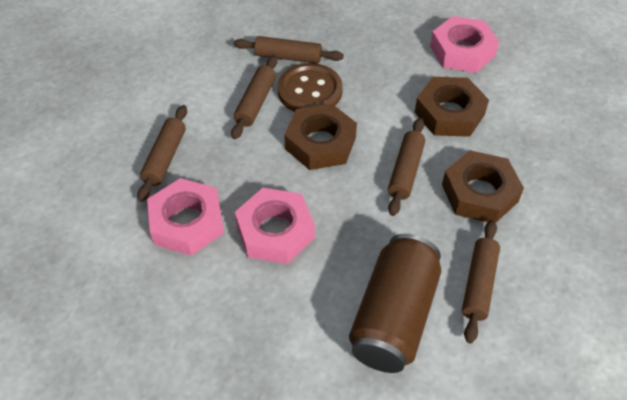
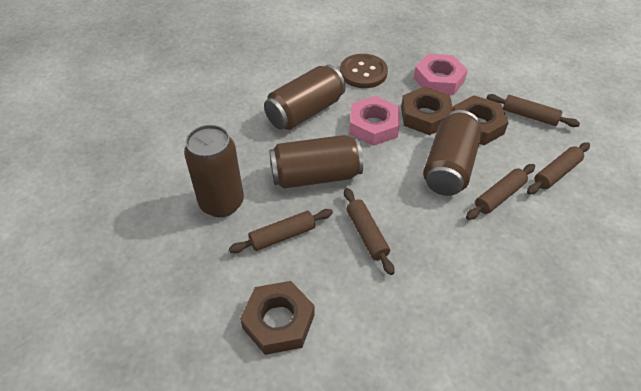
brown can: [349,234,441,373] = 1 -> [184,125,244,217] [264,65,346,130] [269,135,363,189] [423,110,482,196] = 4
pink nut: [147,178,224,256] [235,188,315,264] [430,16,499,73] = 3 -> [349,96,400,146] [414,54,468,95] = 2

